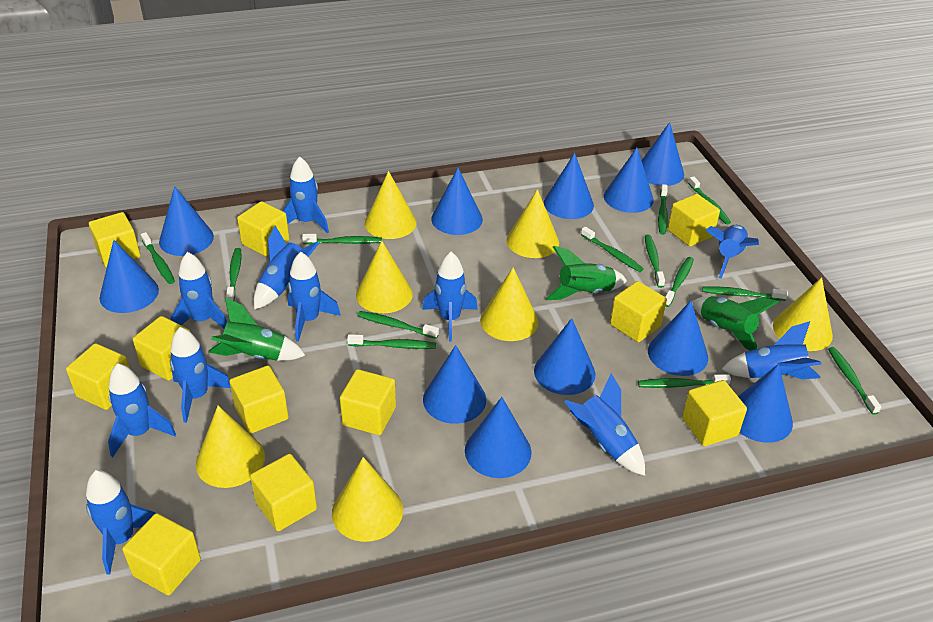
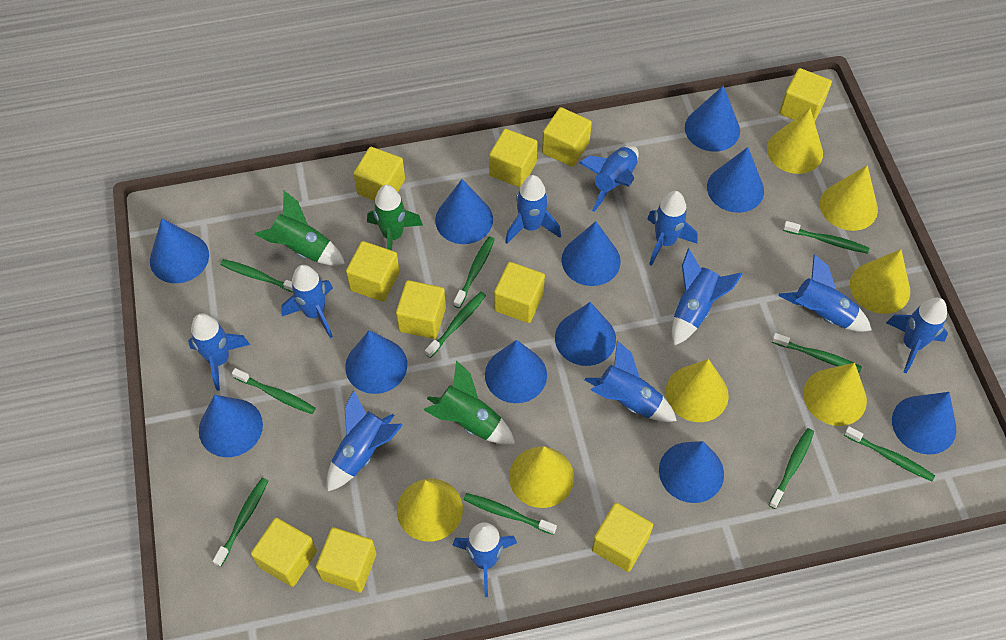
green toothbrush: [141,232,175,284] [226,248,241,301] [302,234,382,244] [347,334,436,349] [357,311,439,339] [581,226,644,272] [638,374,731,388] [645,235,665,288] [658,184,668,235] [665,257,694,307] [688,177,731,225] [702,286,788,301] [828,347,881,415] = 13 -> [213,478,268,567] [220,259,293,293] [232,368,316,414] [425,292,486,358] [453,236,495,308] [464,493,557,535] [769,428,814,509] [772,333,862,373] [783,221,869,254] [844,426,935,481] = 10
yellow cube: [66,343,130,410] [89,212,140,267] [122,513,201,595] [133,316,191,381] [229,366,288,434] [237,201,289,256] [250,454,317,531] [340,369,396,435] [610,281,667,342] [668,194,720,247] [682,380,747,446] = 11 -> [251,518,317,587] [316,527,377,593] [346,241,400,302] [353,147,405,201] [396,280,446,339] [489,129,538,188] [494,262,545,323] [542,107,592,167] [592,503,653,572] [779,68,832,122] = 10

